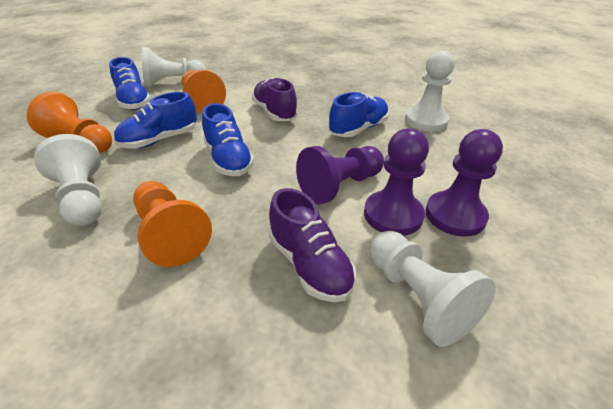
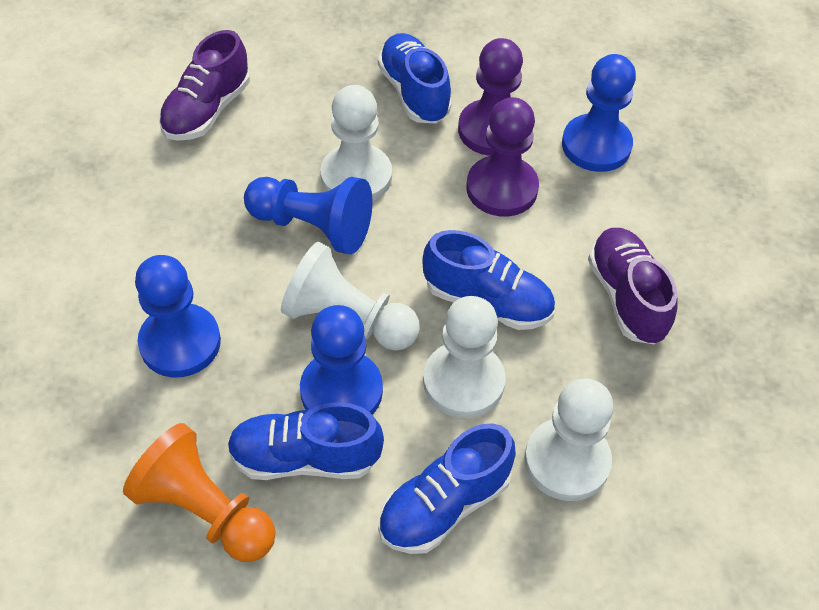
blue pawn: none = 0 -> [135,255,221,377] [244,177,372,254] [300,305,383,415] [562,54,636,172] = 4
orange pawn: [27,91,112,153] [133,181,212,267] [182,70,226,113] = 3 -> [123,423,276,562] = 1
purple pawn: [296,146,384,205] [364,128,429,236] [425,129,503,237] = 3 -> [458,38,523,156] [466,97,539,217] = 2

